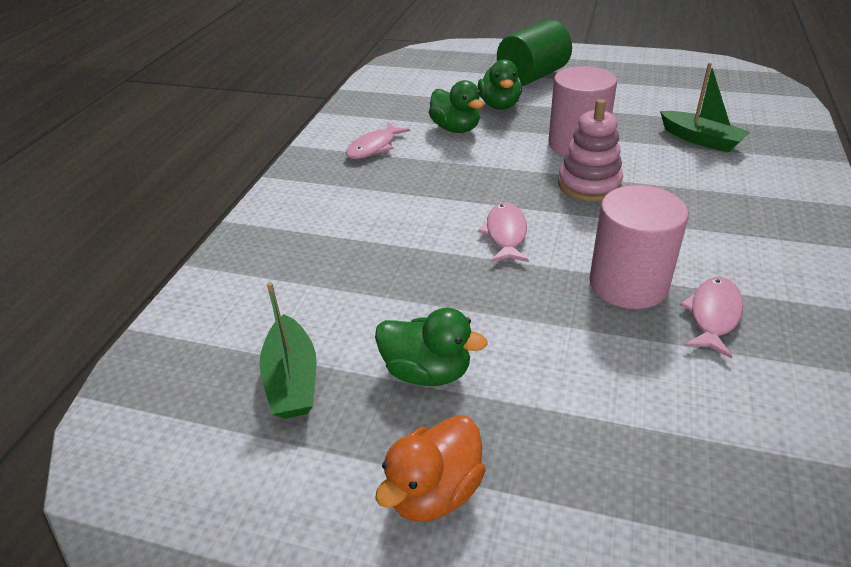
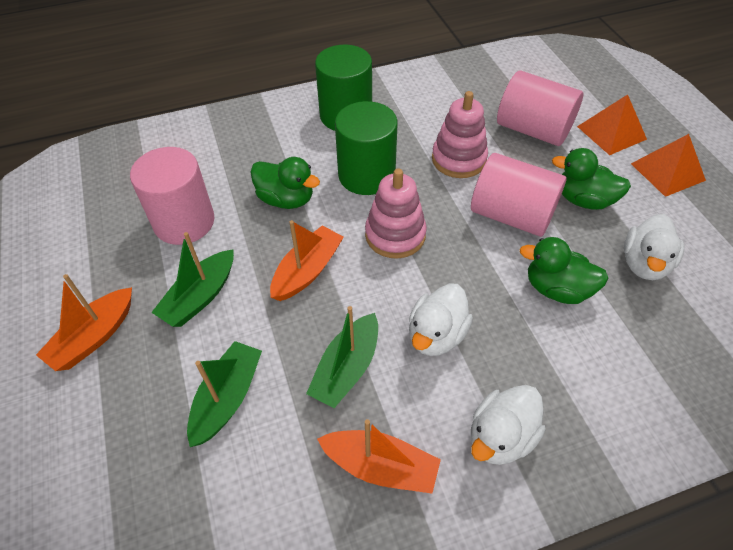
green boat: [259,282,317,419] [660,63,750,152] = 2 -> [151,232,234,327] [187,341,262,447] [306,306,378,408] = 3
green cylinder: [497,20,572,86] = 1 -> [315,45,372,131] [335,101,398,195] = 2
orange boat: none = 0 -> [36,274,132,371] [270,220,344,301] [317,419,441,494] = 3
orange duck: [375,415,486,522] = 1 -> none = 0
orange pyramid: none = 0 -> [577,94,647,155] [631,134,706,197] = 2
pink cylinder: [548,66,617,156] [589,185,689,309] = 2 -> [130,147,215,245] [471,153,567,237] [497,70,583,146] = 3
pink fish: [346,122,410,159] [478,202,529,262] [680,277,743,359] = 3 -> none = 0
pink stacking toy: [558,99,623,201] = 1 -> [365,169,427,259] [432,91,488,178] = 2
white duck: none = 0 -> [409,283,473,356] [471,385,546,465] [624,214,684,280] = 3

